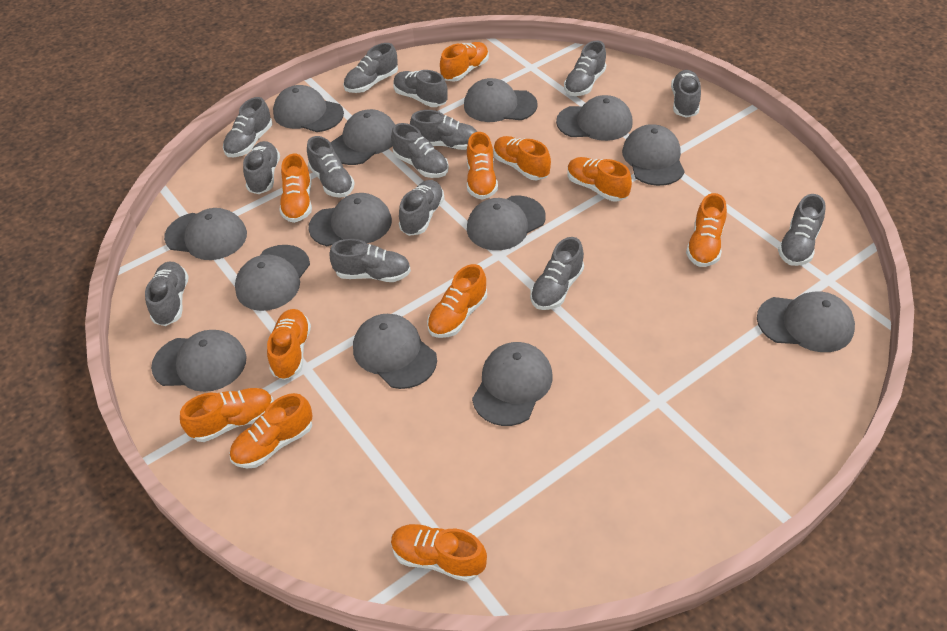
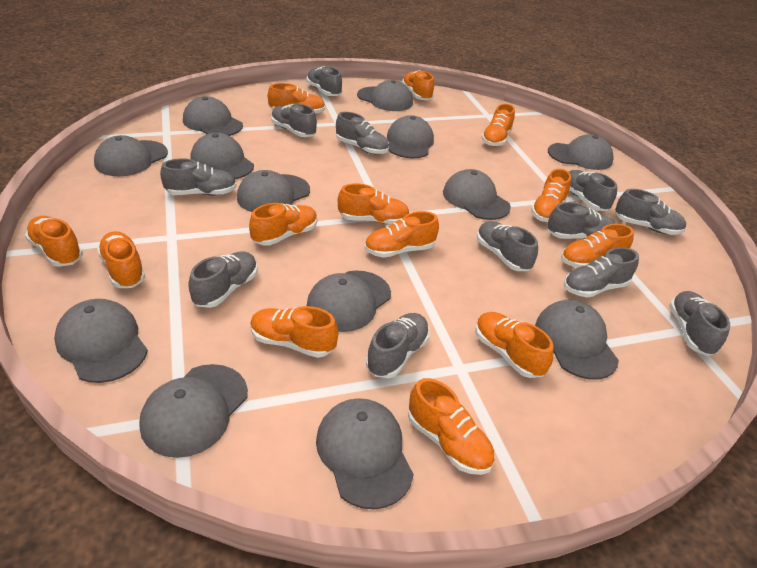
grey shoe: [145,262,189,326] [223,97,272,157] [243,141,280,194] [307,136,355,198] [329,239,411,282] [343,43,398,93] [391,123,449,178] [393,70,448,107] [399,180,445,236] [410,110,478,150] [530,237,584,310] [564,40,606,96] [671,70,701,118] [778,194,825,266] = 14 -> [160,158,237,196] [188,251,258,308] [271,104,317,137] [306,66,342,96] [336,112,389,154] [366,313,430,378] [477,221,538,271] [547,202,615,239] [564,247,639,298] [569,170,617,211] [615,189,686,235] [669,291,730,356] = 12
orange shoe: [180,388,274,442] [230,393,313,468] [267,309,311,380] [279,153,312,223] [391,524,487,582] [427,264,487,338] [440,42,489,81] [467,132,498,200] [493,136,551,180] [567,157,632,201] [686,193,727,267] = 11 -> [25,216,83,267] [97,231,145,288] [249,203,318,246] [250,306,338,358] [268,83,325,114] [338,183,409,225] [364,211,439,258] [402,70,434,101] [408,378,494,475] [475,312,554,378] [481,104,515,147] [531,169,571,222] [561,224,634,268] = 13

